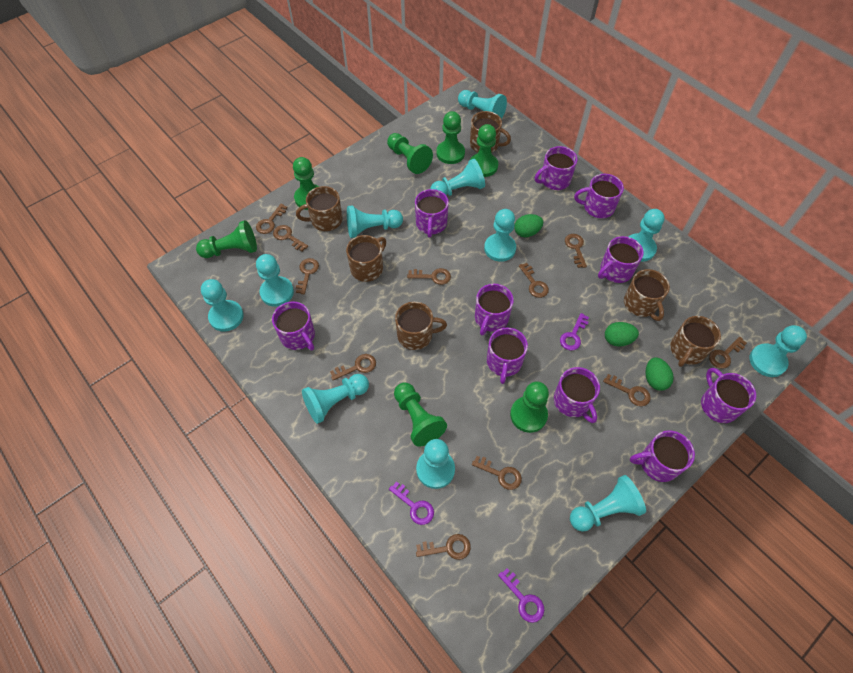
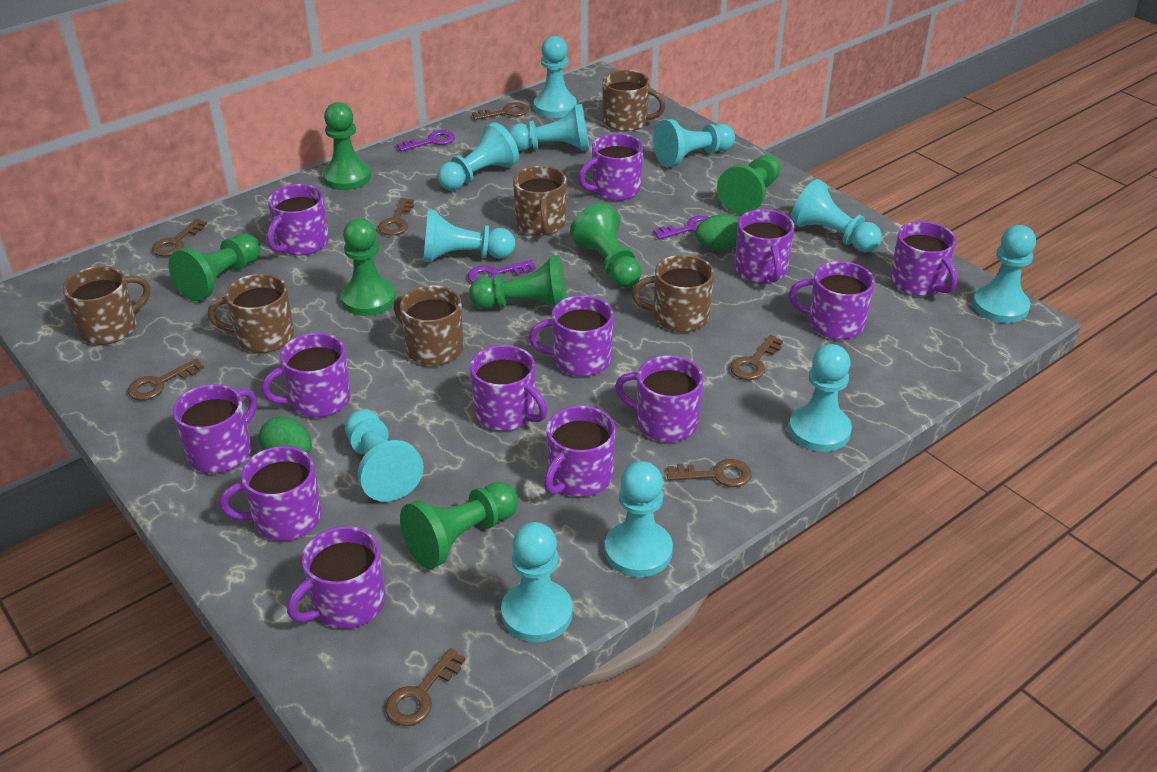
brown key: [256,204,288,234] [273,225,308,251] [296,258,319,294] [330,354,376,380] [407,268,451,285] [416,534,471,560] [472,456,522,490] [519,263,549,298] [565,234,587,268] [603,374,651,406] [709,337,747,369] = 11 -> [128,358,204,400] [152,219,207,256] [378,198,414,236] [385,648,466,726] [472,102,529,120] [667,459,751,487] [730,335,783,380] = 7
green egg: [514,214,543,237] [605,322,639,347] [645,357,674,391] = 3 -> [259,416,312,454] [696,214,738,250] = 2
purple mug: [272,301,315,350] [415,189,449,238] [475,284,514,335] [487,328,528,384] [535,146,578,190] [554,367,600,423] [574,174,624,218] [598,236,644,283] [630,430,695,482] [701,368,756,423] = 10 -> [173,384,257,473] [219,446,321,541] [261,333,351,417] [267,184,329,255] [287,526,385,629] [470,345,547,431] [529,295,614,377] [544,406,615,497] [578,134,643,201] [615,355,703,442] [735,209,794,283] [789,261,875,340] [890,221,957,296] = 13

